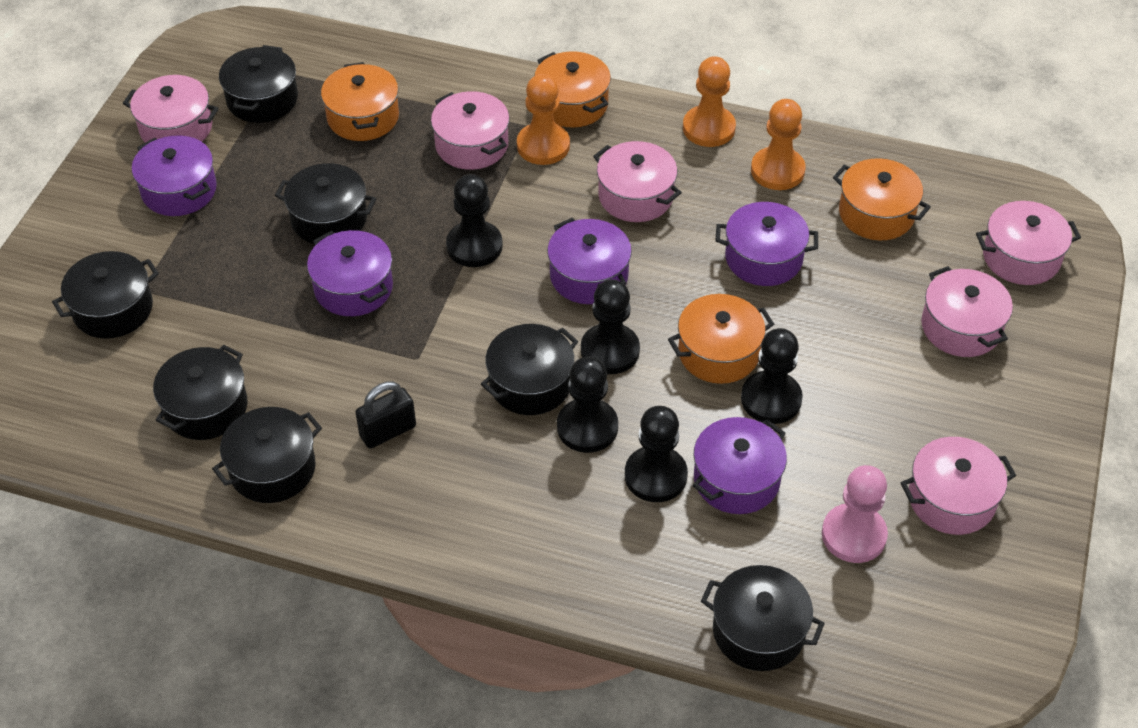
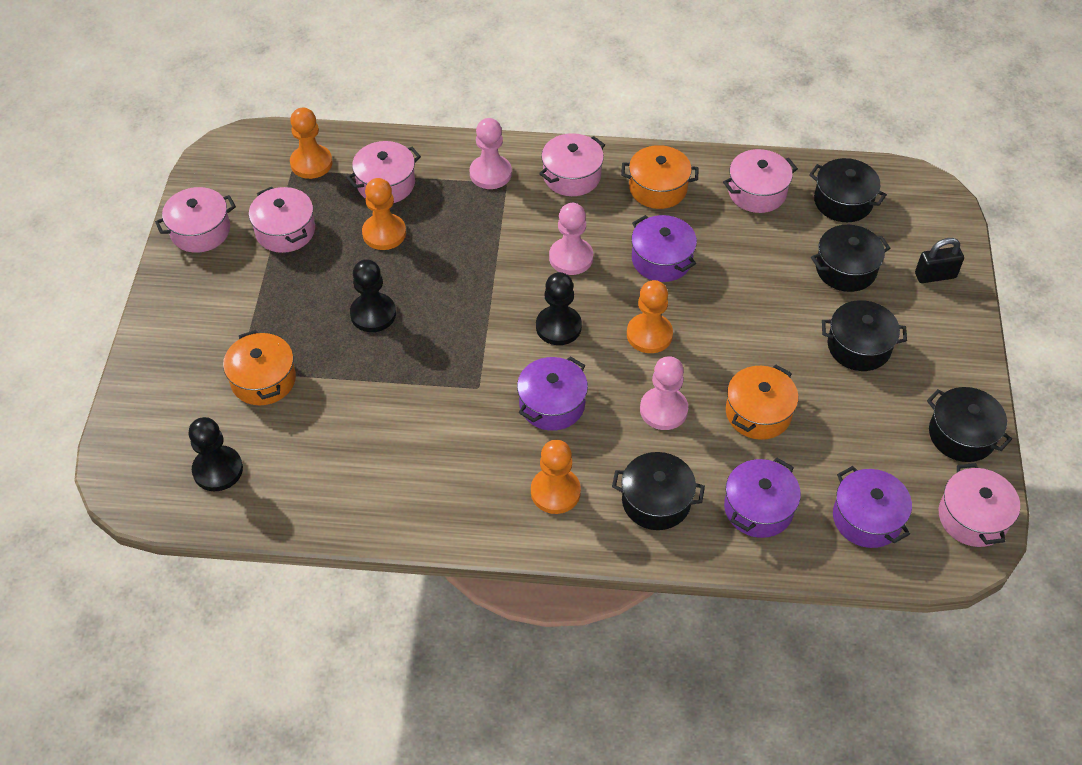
black pawn: [446,174,503,267] [557,357,618,453] [581,279,640,374] [625,406,688,502] [741,328,803,424] = 5 -> [189,417,243,491] [350,259,396,332] [536,272,582,345] = 3
black pot: [52,251,159,339] [153,345,248,440] [212,407,322,503] [219,45,298,123] [275,163,376,244] [481,324,578,415] [701,565,825,671] = 7 -> [612,452,705,530] [809,158,887,222] [811,225,891,292] [822,300,907,371] [927,387,1012,462] = 5
orange pawn: [517,74,570,165] [683,56,736,147] [751,99,806,190] = 3 -> [290,108,333,179] [362,178,406,250] [531,440,581,514] [627,280,673,353] = 4
orange pot: [321,62,399,141] [534,51,611,128] [668,294,774,384] [833,158,931,240] = 4 -> [223,330,296,405] [621,145,698,209] [726,365,798,440] = 3
pink pawn: [822,465,888,563] = 1 -> [470,118,512,189] [549,203,593,275] [640,356,688,430] = 3
purple pot: [132,135,217,216] [307,230,393,316] [547,217,632,304] [693,417,787,514] [715,202,818,286] = 5 -> [517,356,588,431] [631,215,697,282] [724,458,801,538] [833,466,912,548] = 4

